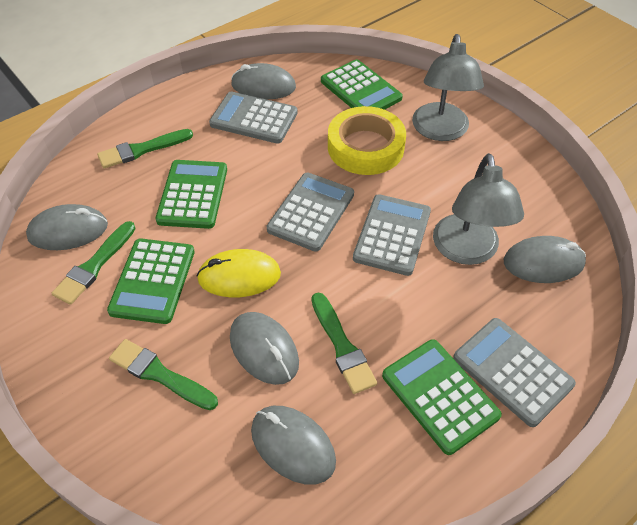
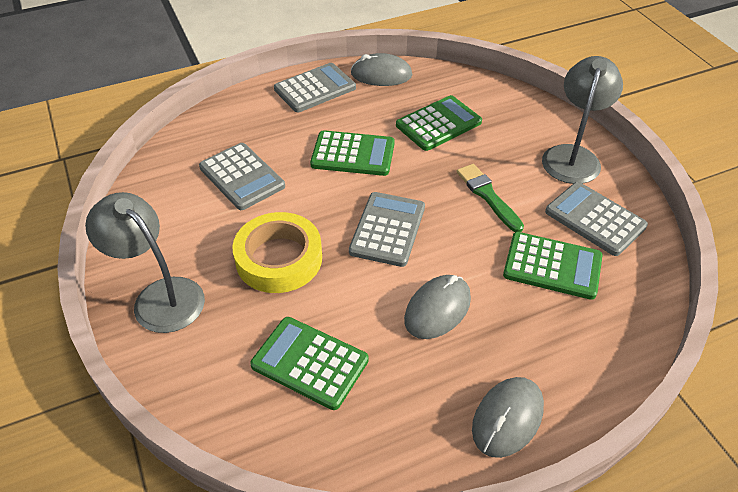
green brush: [52,221,136,305] [97,129,193,168] [109,339,218,410] [311,293,377,394] = 4 -> [457,164,524,232] = 1
grey mouse: [26,204,108,250] [230,312,299,385] [231,63,296,99] [251,406,336,485] [504,236,586,283] = 5 -> [351,53,412,86] [404,275,471,339] [472,377,544,458] = 3
yellow mouse: [197,249,281,297] = 1 -> none = 0

